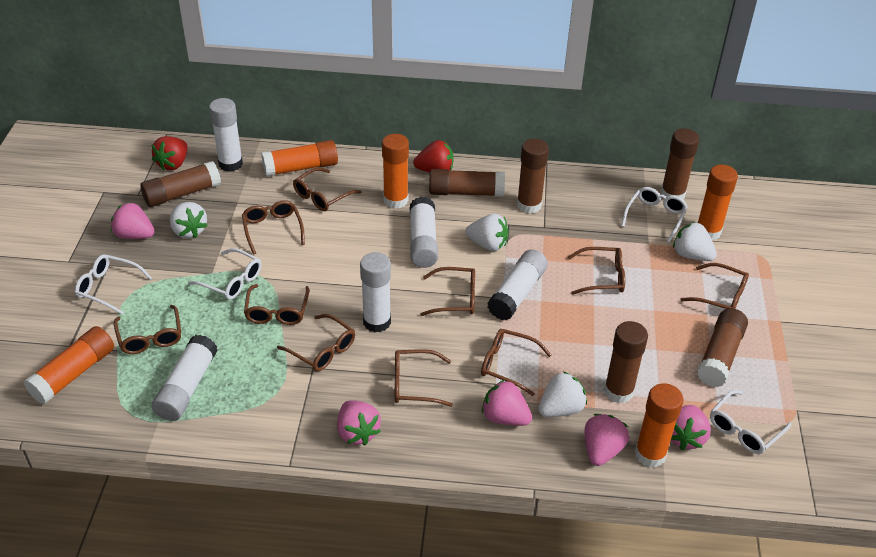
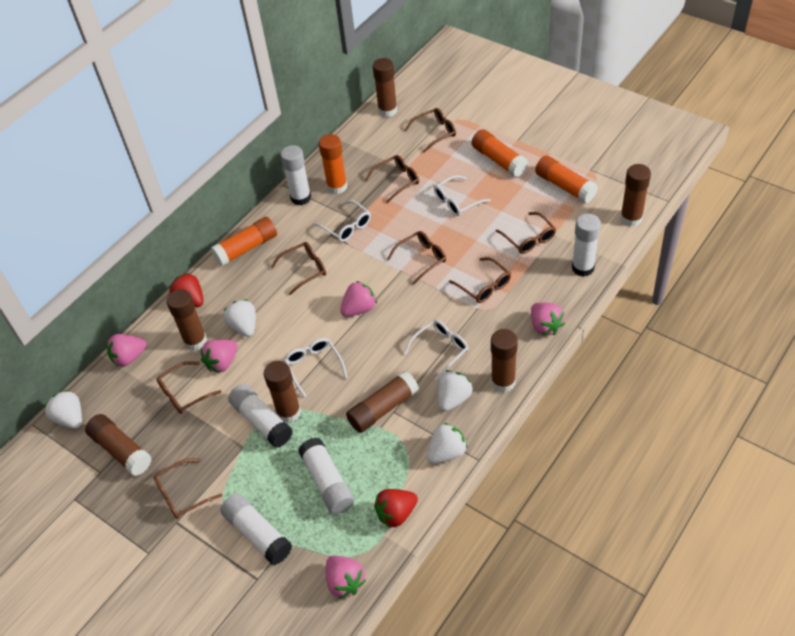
brown glasses: [114,305,181,354] [242,200,305,255] [244,284,310,325] [277,314,355,371] [293,167,362,211] [395,349,453,407] [420,267,475,316] [481,329,552,396] [568,247,625,295] [680,263,749,309] = 10 -> [154,459,222,519] [156,361,221,414] [271,242,326,295] [365,155,419,203] [387,231,446,285] [405,108,456,153] [449,257,511,303] [496,212,556,254] = 8
brown glue stick: [140,161,221,207] [429,169,505,197] [517,139,549,214] [604,321,648,403] [660,128,699,199] [697,308,748,387] = 6 -> [85,414,152,476] [166,289,207,351] [264,361,301,423] [346,371,419,433] [373,58,397,117] [491,329,518,392] [620,164,651,227] = 7
orange glue stick: [24,326,114,404] [261,140,338,177] [382,134,409,209] [635,383,683,467] [697,165,738,240] = 5 -> [211,217,277,266] [319,134,348,194] [472,129,528,177] [535,155,598,203] = 4

